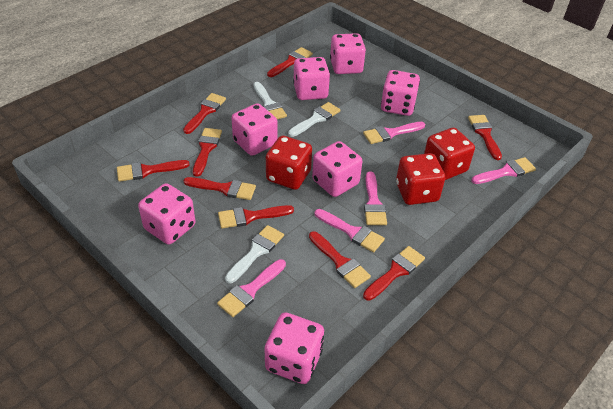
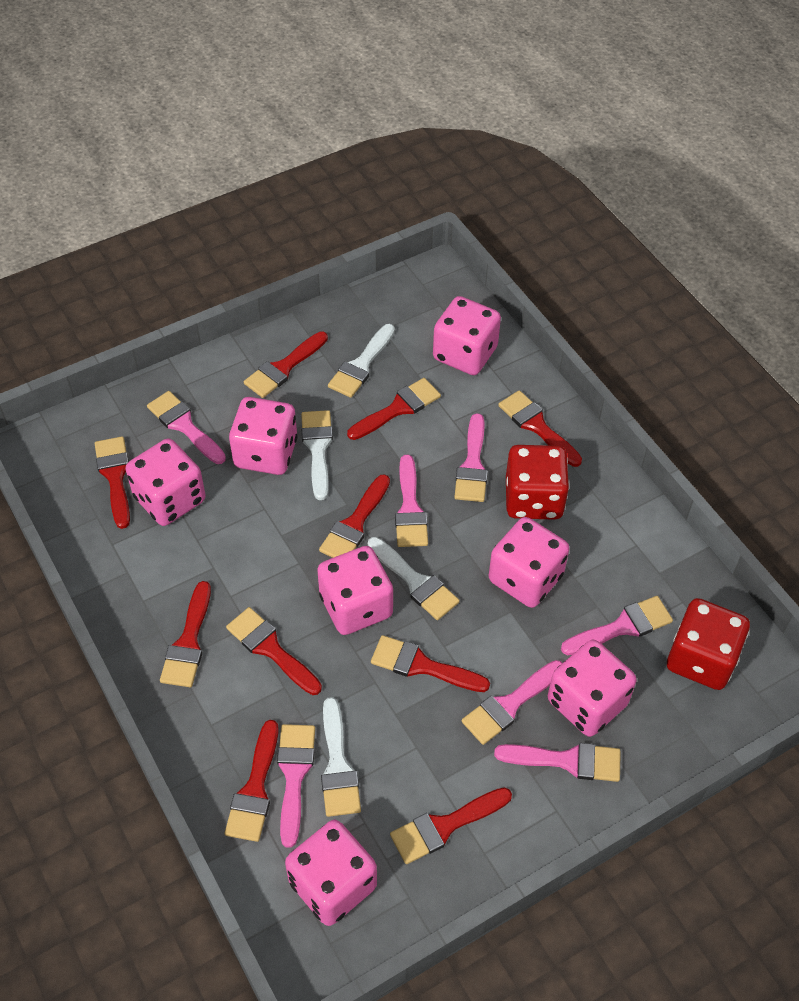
pink brush: [217,259,286,317] [315,209,385,253] [363,122,425,144] [364,171,387,225] [471,157,536,184] = 5 -> [147,391,226,464] [277,724,315,848] [395,455,428,547] [454,413,488,502] [462,660,562,745] [494,743,621,782] [561,596,673,655] = 7
red brush: [117,160,190,182] [183,93,226,134] [183,177,256,200] [193,128,222,177] [218,205,294,229] [267,47,313,77] [309,231,371,288] [363,246,425,301] [468,115,502,160] = 9 -> [95,436,130,529] [160,581,211,687] [225,720,278,842] [226,607,322,695] [244,331,328,398] [319,474,390,558] [347,378,441,440] [371,635,490,692] [390,787,512,864] [498,390,582,467] = 10
red dice: [266,136,312,190] [396,153,445,205] [424,128,475,180] = 3 -> [506,445,569,520] [667,598,750,690] = 2
white brush: [225,225,284,284] [253,82,287,119] [288,102,340,137] = 3 -> [301,410,333,500] [321,697,361,817] [328,324,395,398] [368,537,460,620] = 4

